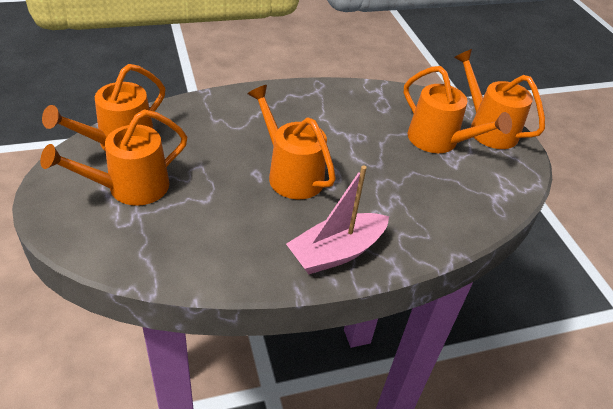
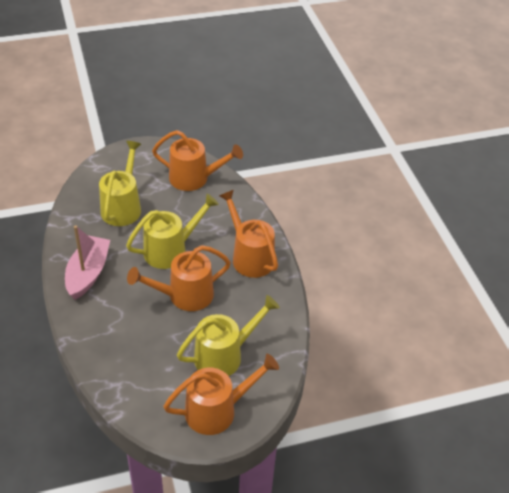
orange watering can: [40,109,187,206] [42,64,165,150] [247,85,336,199] [404,66,512,153] [454,49,545,149] = 5 -> [127,245,231,311] [152,130,243,191] [163,354,279,435] [219,190,278,278] = 4
yellow watering can: none = 0 -> [99,141,141,226] [126,194,219,269] [177,295,280,376] = 3

